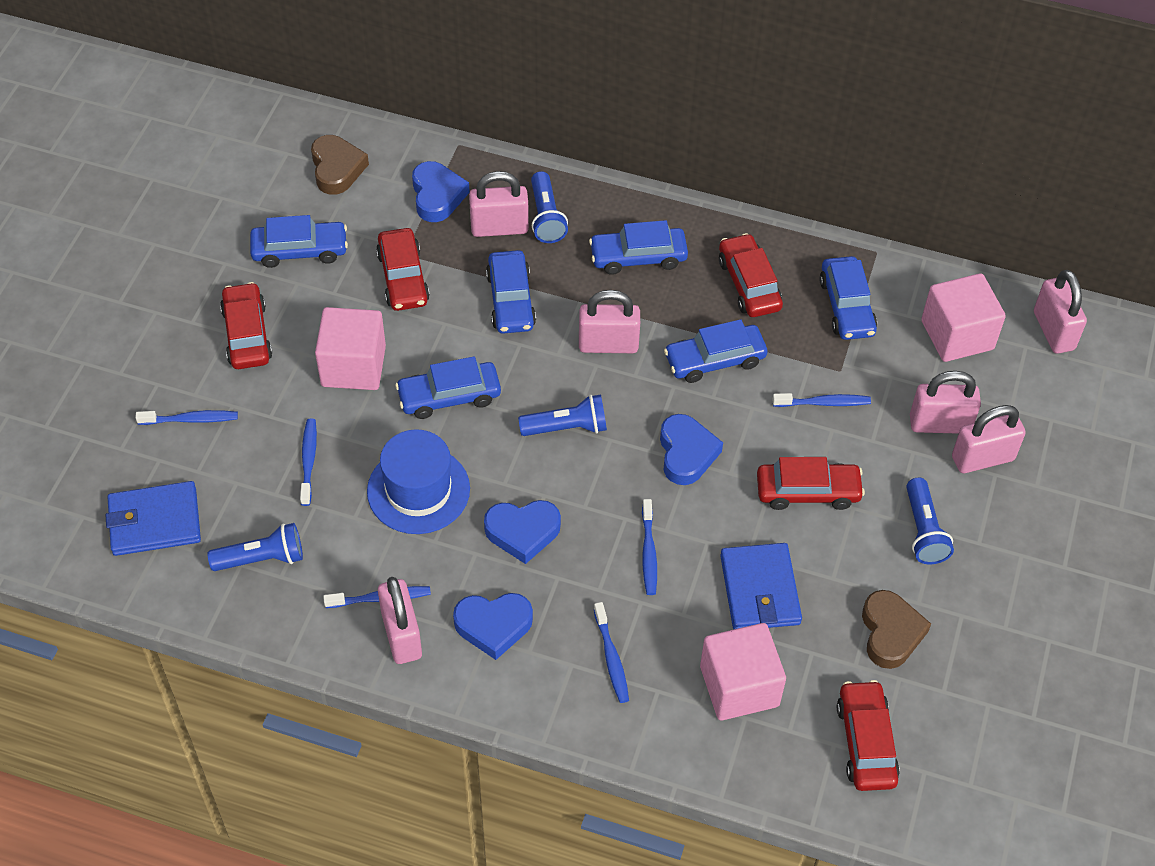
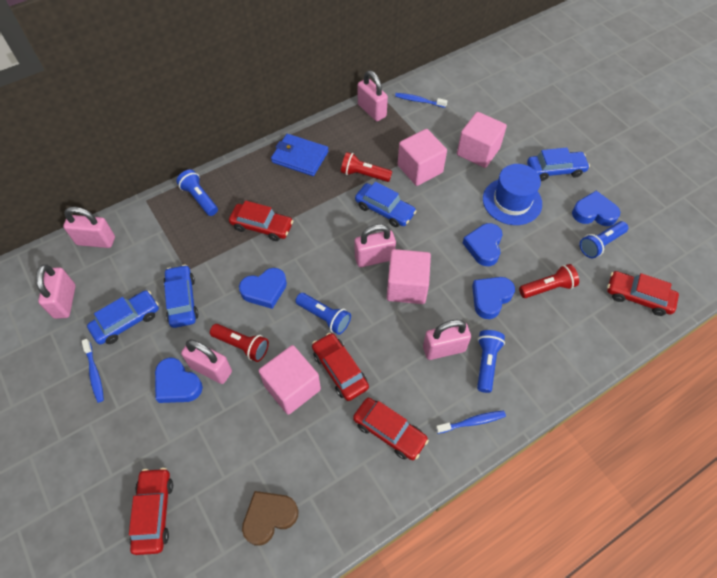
blue car: [250,215,348,268] [395,357,501,419] [486,250,536,334] [589,220,688,275] [664,319,768,383] [820,256,877,340] = 6 -> [87,290,159,345] [163,265,199,328] [355,182,417,227] [527,148,590,181] = 4
blue heart: [412,161,470,222] [453,593,533,660] [484,500,561,564] [660,414,723,485] = 4 -> [155,358,203,403] [239,268,287,309] [463,223,503,266] [472,277,515,319] [572,191,620,226] = 5
blue toothbrush: [135,410,238,425] [300,419,317,506] [323,586,431,608] [594,602,629,703] [642,499,657,595] [772,393,871,407] = 6 -> [82,339,104,403] [395,93,447,108] [436,411,506,434] = 3
blue wallet: [106,481,201,556] [720,543,802,629] = 2 -> [271,134,329,176] = 1
brown heart: [311,135,369,195] [862,590,931,669] = 2 -> [242,491,299,546] = 1
pink cube: [315,307,386,390] [700,623,786,721] [921,273,1006,362] = 3 -> [259,345,321,415] [387,249,431,304] [398,129,447,186] [457,112,507,168] = 4
red flashlight: none = 0 -> [210,324,269,362] [341,152,392,182] [519,264,579,298] = 3

